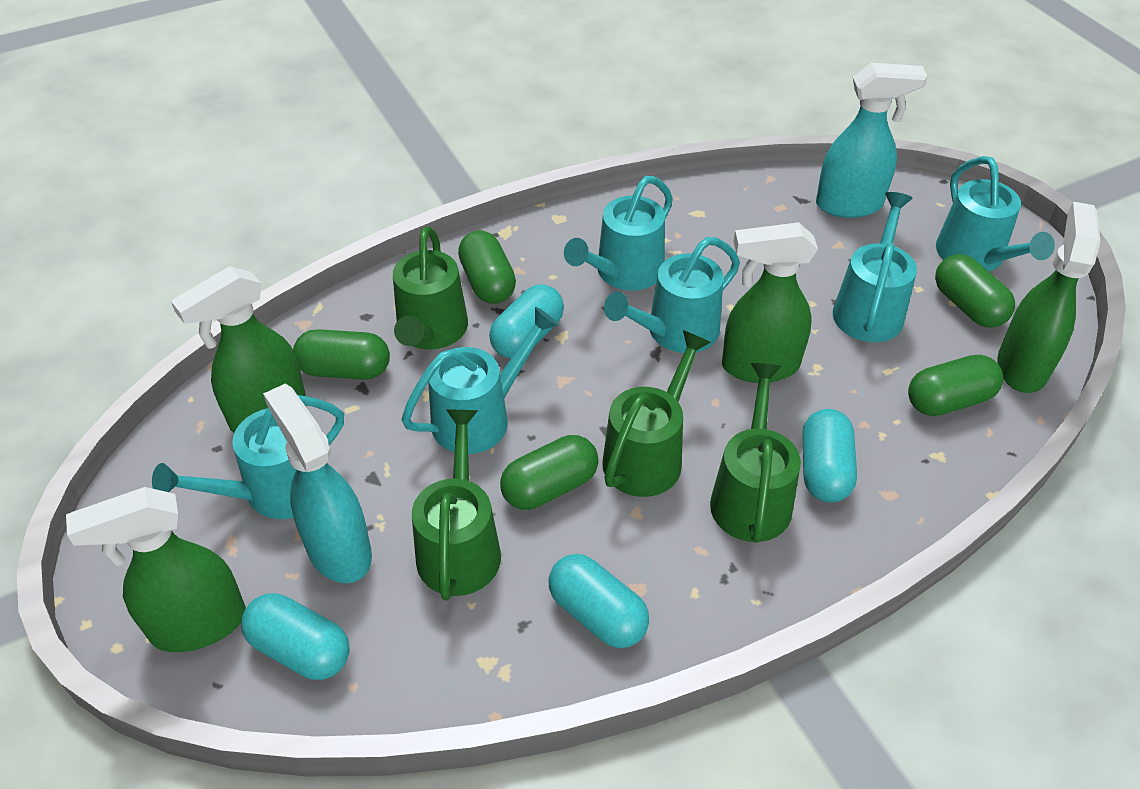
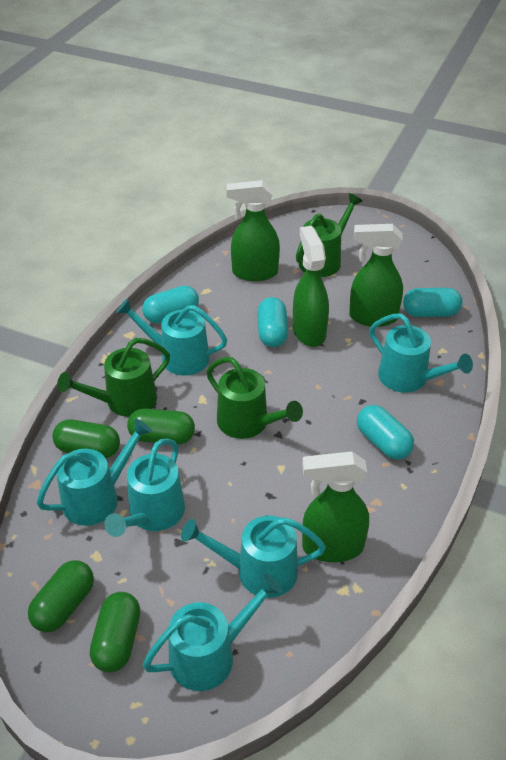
green capsule: [293,329,390,380] [458,230,516,304] [500,435,599,510] [908,355,1003,416] [935,254,1015,328] = 5 -> [28,560,94,632] [52,420,120,458] [90,592,140,672] [127,409,195,444] = 4
green watering can: [393,226,468,350] [412,409,501,600] [602,330,711,497] [710,363,801,543] = 4 -> [57,338,170,417] [206,357,303,439] [296,193,363,277] = 3
turquoise spray bottle: [263,384,372,583] [816,63,927,218] = 2 -> none = 0

